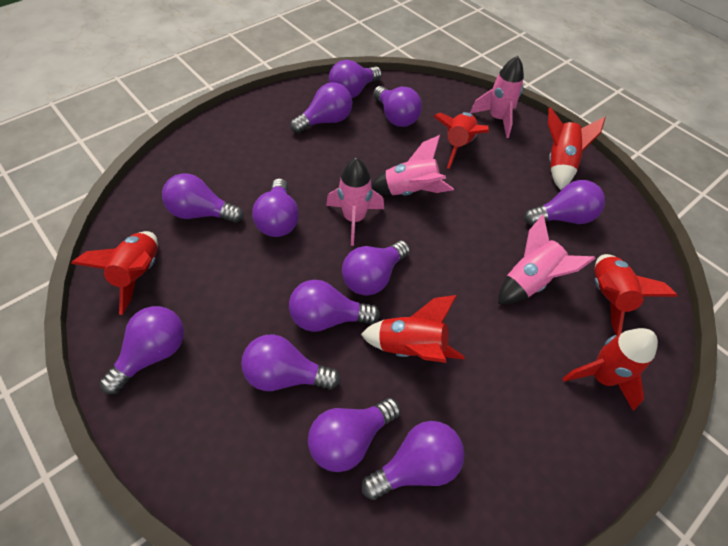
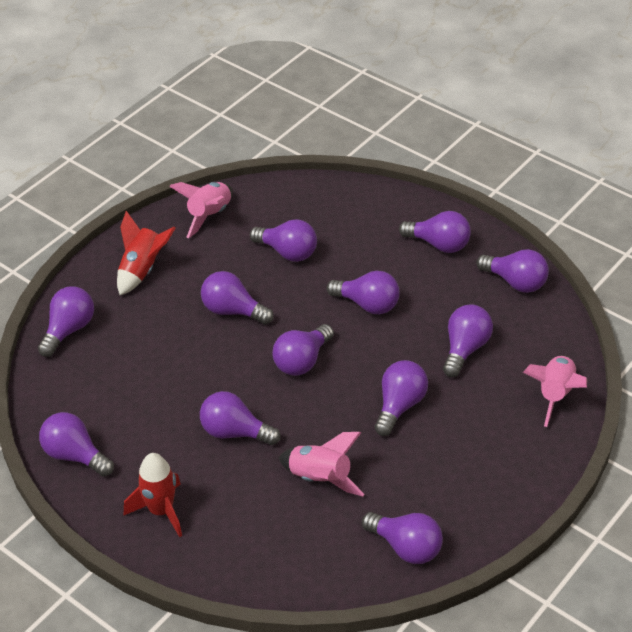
pink rocket: [326,158,384,246] [371,135,454,195] [470,56,524,138] [498,215,596,304] = 4 -> [169,182,233,238] [278,432,364,496] [523,355,587,427] = 3
red rocket: [71,231,158,315] [361,295,465,363] [433,112,489,169] [548,107,605,190] [562,328,658,411] [594,254,678,336] = 6 -> [117,211,176,295] [124,453,182,537] = 2

